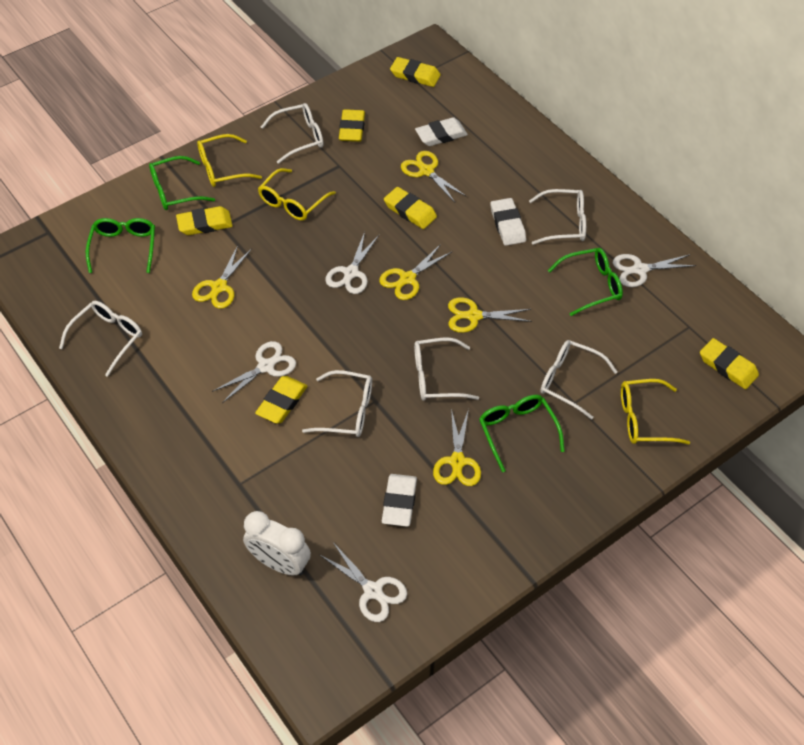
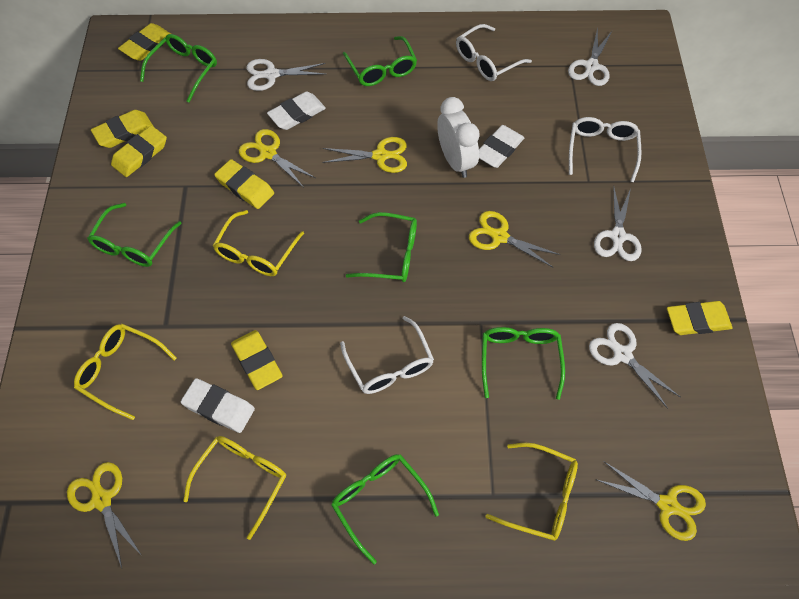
green glasses: [86,218,155,273] [149,156,215,210] [479,395,565,472] [548,248,623,316] = 4 -> [87,203,182,267] [140,34,217,102] [331,454,439,564] [343,36,417,86] [346,212,417,282] [482,327,565,400] = 6
white glasses: [59,301,142,377] [261,103,323,164] [302,370,372,437] [414,338,479,401] [529,189,586,245] [540,340,617,420] = 6 -> [340,316,434,394] [456,24,532,81] [569,117,641,182] = 3
yellow glasses: [197,134,262,187] [258,168,336,221] [621,379,690,445] = 3 -> [74,324,177,420] [183,436,286,540] [213,210,304,276] [485,443,578,541] = 4

